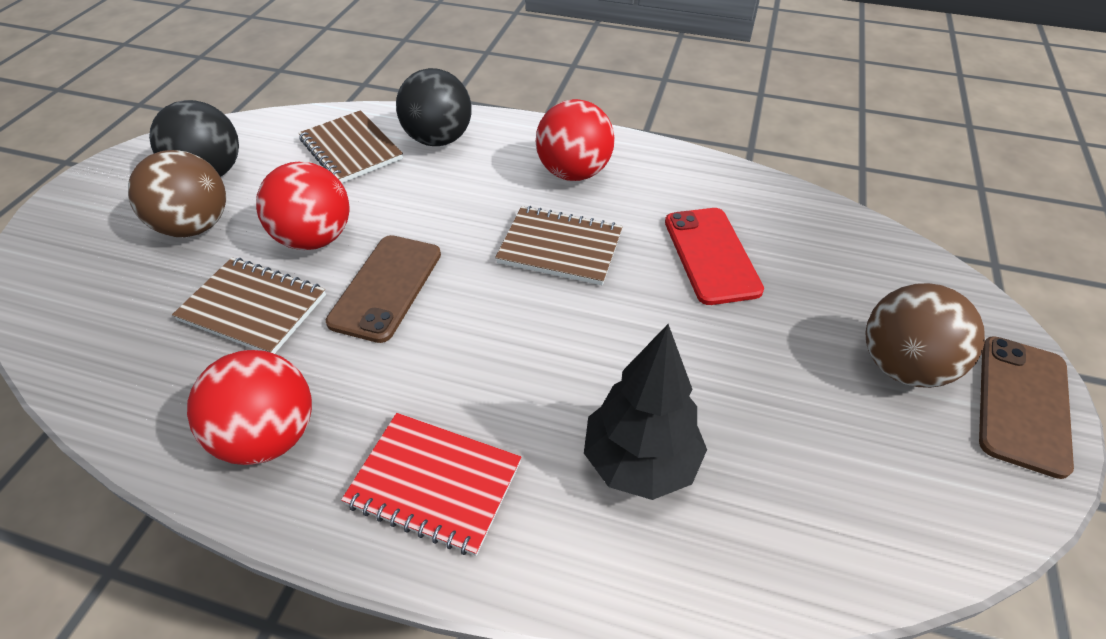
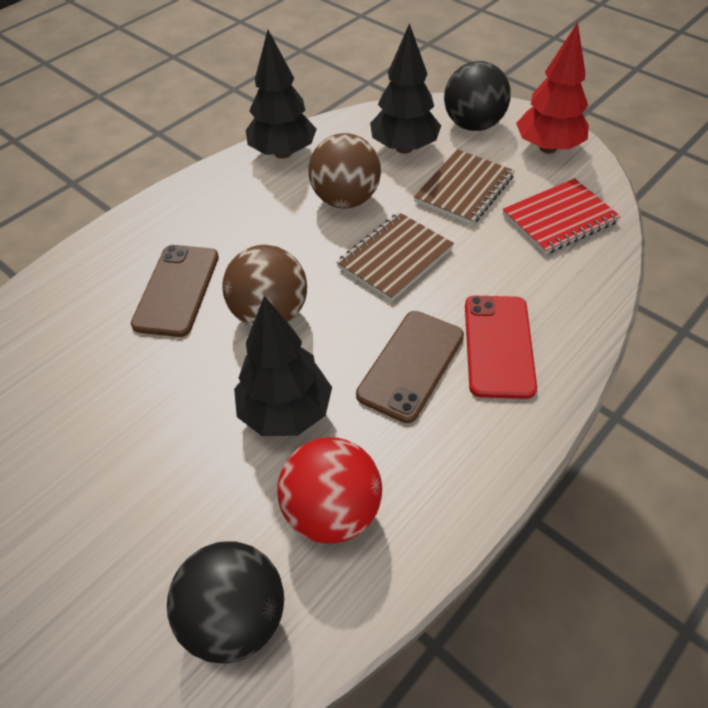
black tree: [584,324,707,500] = 1 -> [234,296,332,436] [246,30,317,159] [370,23,441,154] = 3
brown notebook: [172,257,326,354] [298,110,403,183] [495,206,623,285] = 3 -> [336,212,454,301] [414,149,515,225] = 2
red ball: [187,350,312,465] [256,161,350,250] [536,99,614,181] = 3 -> [277,438,382,544] = 1
red tree: none = 0 -> [516,22,589,154] = 1

